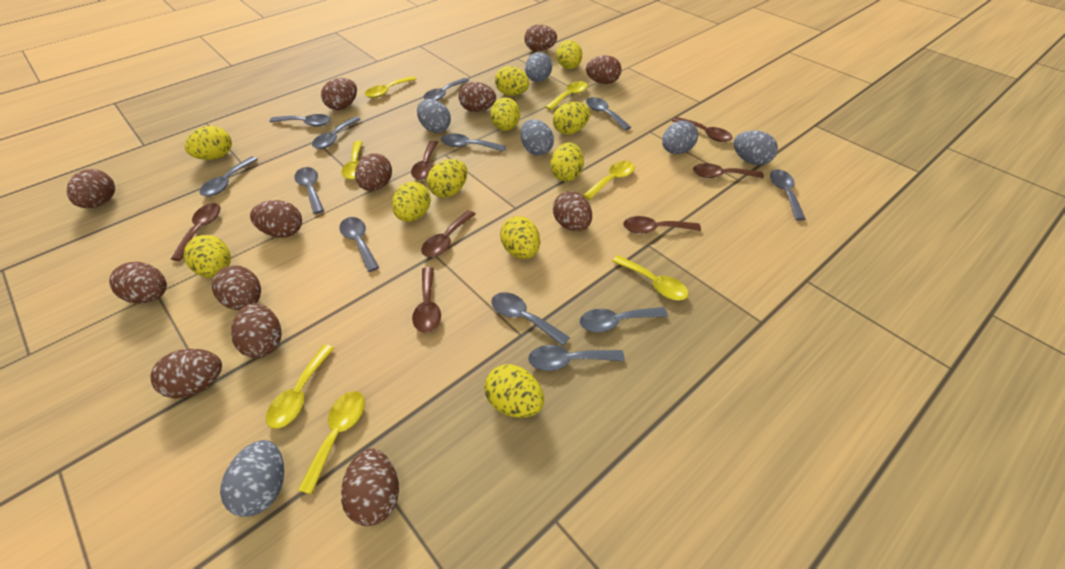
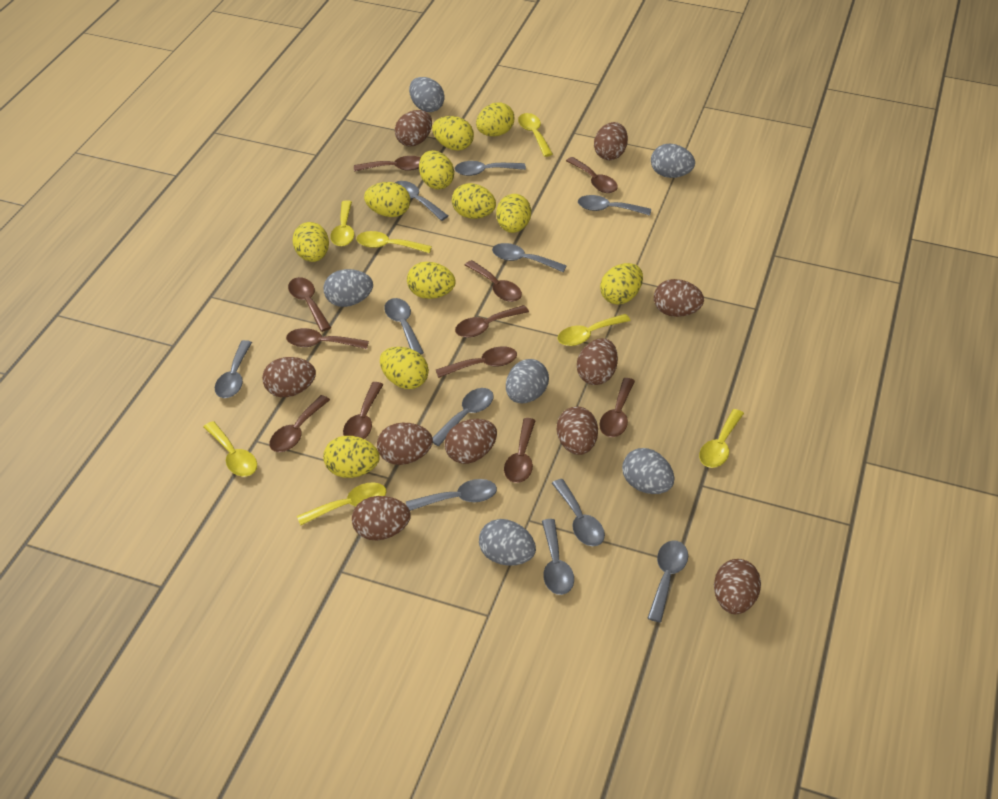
brown egg: [67,169,115,208] [109,262,167,304] [150,349,222,398] [212,265,261,310] [231,303,281,358] [250,200,302,238] [321,78,357,110] [341,449,399,526] [355,153,392,191] [459,82,496,112] [525,25,557,51] [553,191,592,231] [586,55,622,84] = 13 -> [262,357,316,397] [352,496,411,541] [377,423,433,465] [395,110,432,146] [445,419,497,464] [557,407,598,455] [577,338,618,385] [594,122,628,160] [654,279,704,317] [714,559,761,614] = 10
brown spoon: [171,203,221,261] [411,141,438,180] [412,267,441,333] [421,210,476,257] [623,216,701,234] [672,117,733,142] [693,163,764,178] = 7 -> [270,395,330,452] [286,328,369,349] [288,277,331,332] [343,382,384,439] [354,156,421,172] [436,346,517,378] [455,305,529,338] [465,260,522,302] [504,418,536,483] [566,157,618,193] [599,378,635,437] = 11
grey spoon: [200,157,258,196] [270,114,331,127] [294,167,324,214] [312,117,361,149] [339,217,379,272] [423,78,469,101] [441,134,506,152] [491,292,570,346] [528,345,625,371] [580,307,668,332] [586,97,631,130] [770,169,806,221] = 12 -> [215,340,252,398] [384,298,424,355] [395,181,448,221] [406,479,497,511] [432,388,494,446] [455,161,526,176] [492,243,567,272] [542,519,574,595] [552,479,605,546] [578,195,651,216] [647,540,688,622] = 11

